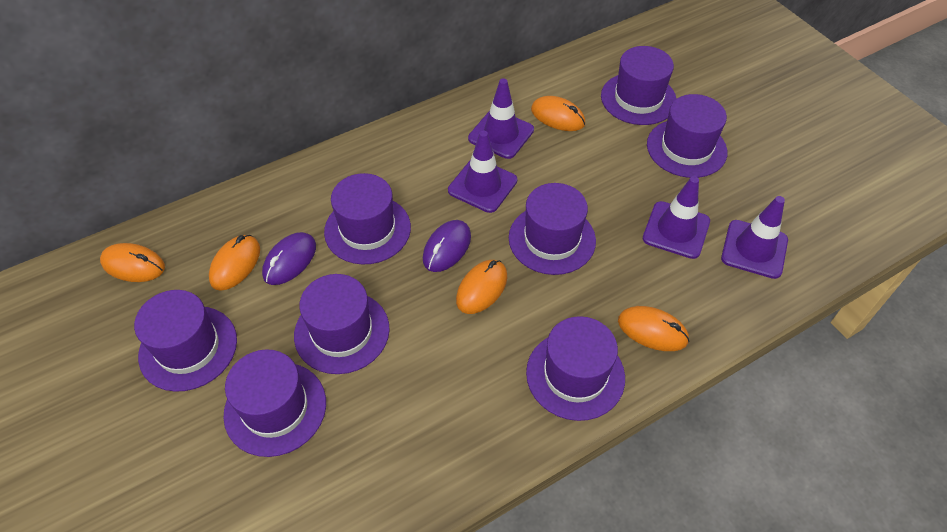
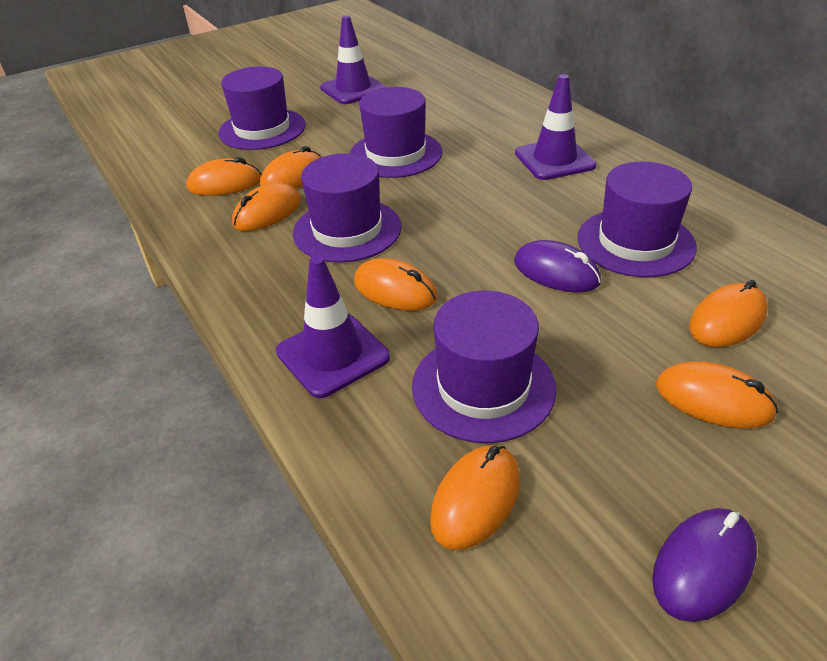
orange mouse: [100,243,165,282] [209,235,260,291] [456,260,507,314] [531,96,586,131] [618,306,690,351] = 5 -> [186,157,262,196] [232,183,301,231] [260,146,321,189] [354,258,437,311] [430,445,520,550] [656,361,778,429] [689,280,768,347] = 7
purple hat: [134,290,237,392] [223,349,326,457] [294,274,390,374] [324,173,411,265] [509,183,596,275] [526,316,625,421] [601,46,677,125] [647,94,727,178] = 8 -> [218,66,306,150] [293,153,402,262] [350,87,443,178] [412,291,556,443] [577,162,697,277] = 5
purple traffic cone: [448,131,517,213] [468,78,534,159] [643,176,710,259] [721,196,788,279] = 4 -> [276,256,390,398] [320,15,386,104] [515,74,597,180] = 3

